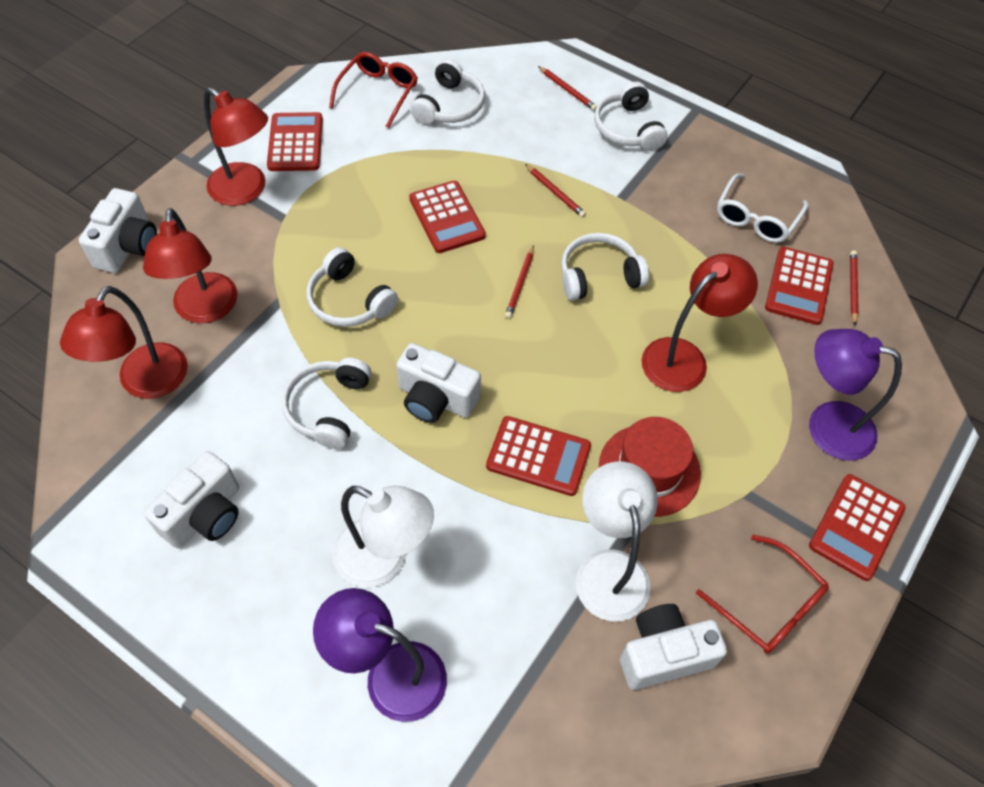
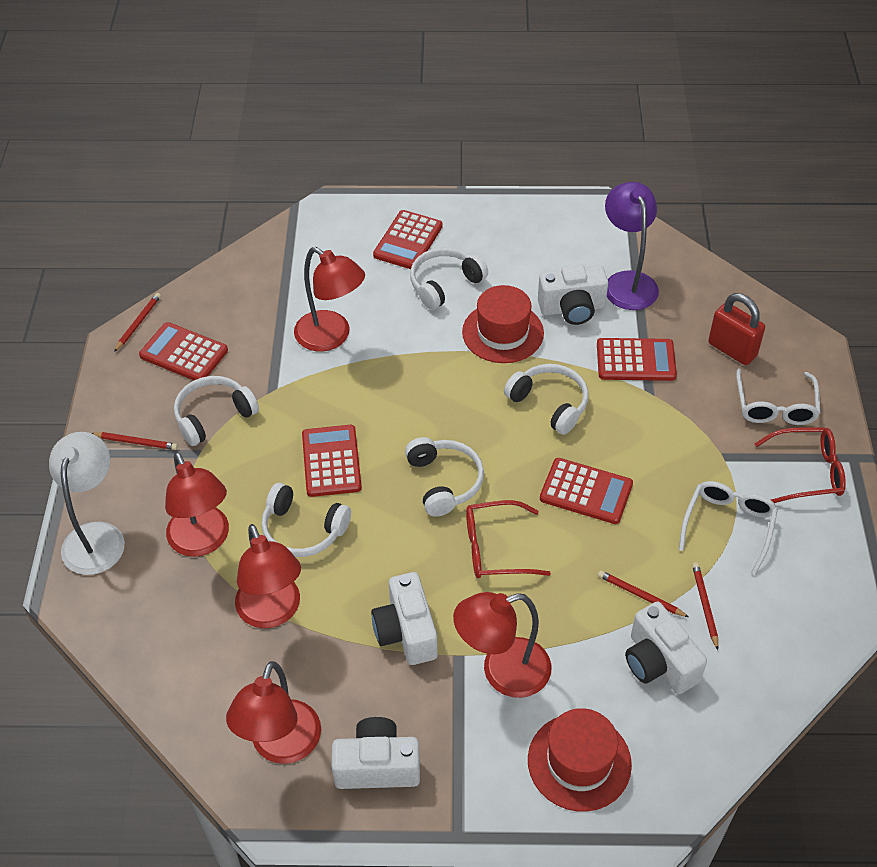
purple lamp: [313,588,447,722] [809,329,902,460] = 2 -> [605,182,659,310] = 1
red hat: [599,417,701,517] = 1 -> [462,285,544,363] [528,708,632,812] = 2
red lamp: [60,286,188,399] [143,208,238,323] [204,87,268,206] [642,254,758,392] = 4 -> [165,452,229,557] [226,661,321,764] [235,524,301,628] [294,247,365,351] [453,592,551,698] = 5
red padlock: none = 0 -> [708,293,765,365] = 1
white glasses: [717,173,808,243] = 1 -> [679,481,778,574] [736,369,820,425] = 2
white lamp: [332,485,434,587] [576,461,658,621] = 2 -> [49,432,125,575] = 1

